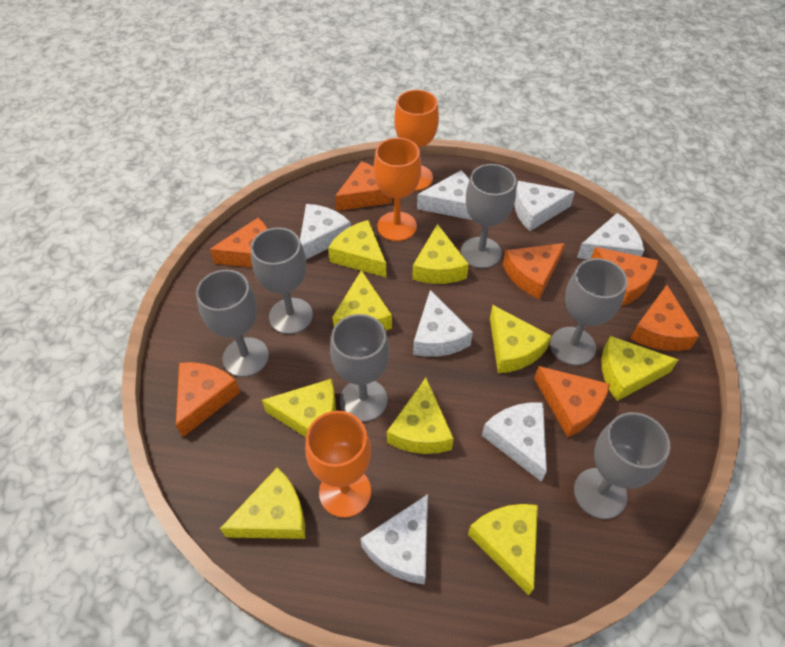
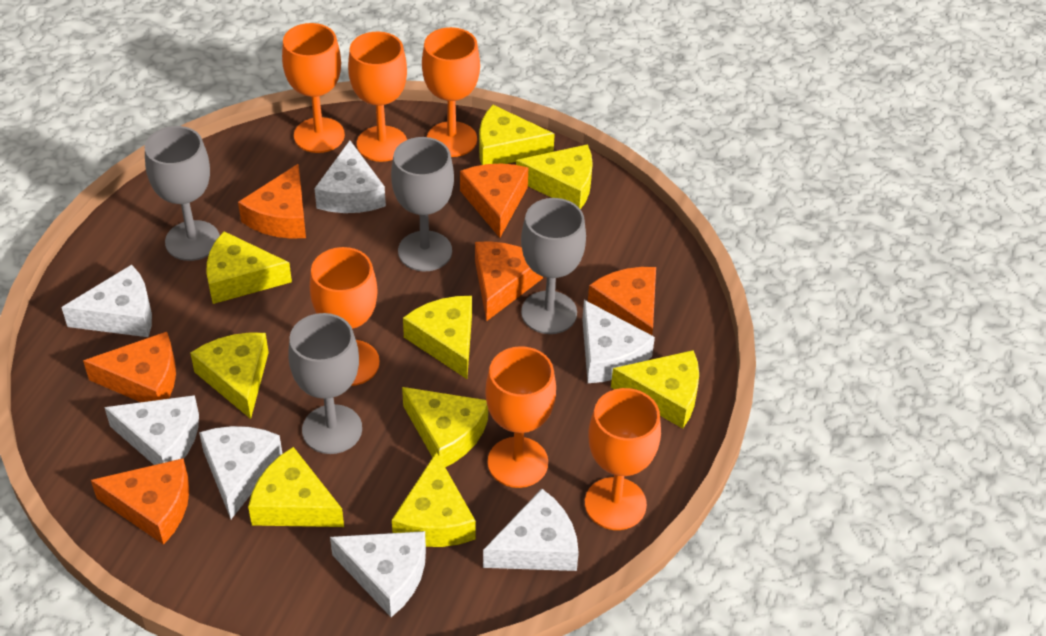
grey goblet: [196,270,269,377] [251,228,313,334] [330,314,389,422] [461,164,516,269] [550,258,627,366] [574,412,670,519] = 6 -> [145,126,220,261] [288,313,362,454] [391,137,454,271] [521,198,586,334] = 4
orange cheese: [176,362,241,437] [210,218,267,268] [335,161,392,211] [503,243,565,299] [534,366,610,437] [591,247,658,306] [630,285,699,351] = 7 -> [83,332,176,402] [91,458,189,545] [238,164,306,239] [460,164,528,238] [475,241,543,321] [588,267,656,335] = 6
orange goblet: [305,411,371,518] [374,138,421,241] [394,90,439,191] = 3 -> [282,23,345,153] [310,247,380,386] [348,31,407,162] [422,27,480,157] [485,346,556,488] [585,388,661,530] = 6

